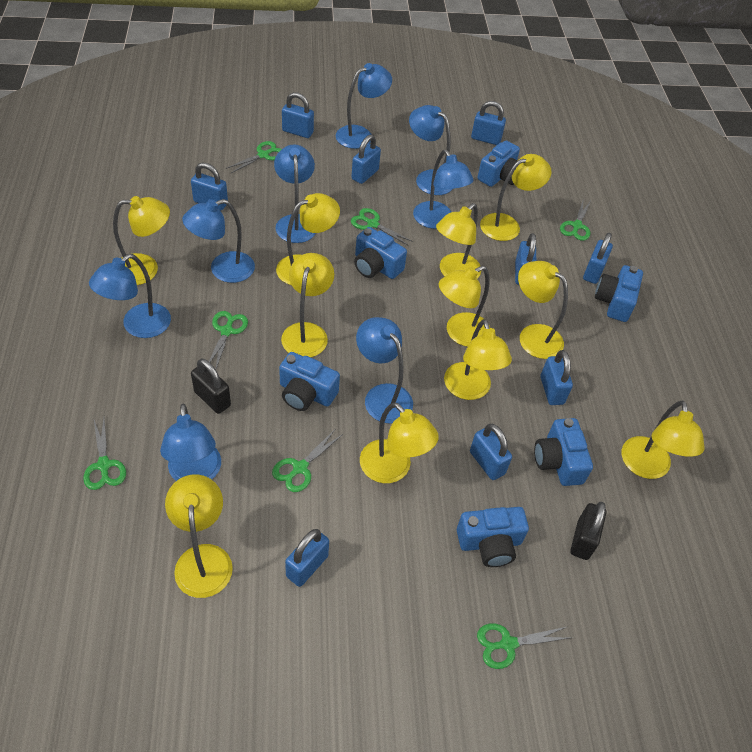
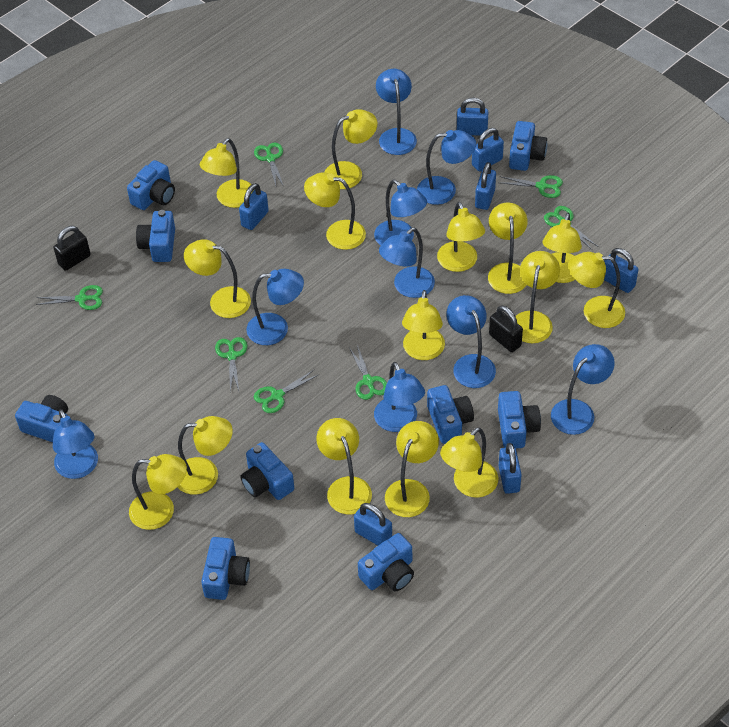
blue camera: [279,352,340,411] [354,227,407,279] [457,507,529,567] [478,141,520,187] [534,418,593,486] [595,265,643,322] = 6 -> [15,395,68,442] [127,160,175,210] [136,210,175,262] [201,537,250,600] [240,442,294,500] [358,533,414,591] [427,385,474,444] [498,391,541,449] [509,121,547,171] = 9
blue lamp: [89,254,171,338] [160,404,221,481] [182,199,255,283] [274,144,316,243] [336,63,392,149] [356,317,413,424] [409,105,452,195] [413,150,474,229] = 8 -> [53,409,98,479] [246,269,304,345] [374,180,427,246] [374,362,425,432] [376,69,417,155] [379,228,435,298] [417,130,476,205] [446,295,496,388] [551,344,615,435] = 9
blue padlock: [191,163,228,210] [282,92,314,138] [285,529,329,587] [352,135,381,184] [470,424,512,480] [471,101,506,145] [515,233,536,285] [541,350,573,405] [583,233,613,284] = 9 -> [239,183,269,230] [354,503,392,545] [457,97,488,136] [472,128,504,171] [475,162,496,210] [499,443,522,494] [604,248,638,293] = 7
yellow lamp: [113,196,170,285] [165,474,233,598] [276,193,340,285] [281,253,334,357] [360,402,439,483] [436,203,481,279] [439,266,490,347] [444,319,512,400] [480,154,551,241] [518,261,568,359] [622,400,704,479] = 11 -> [129,454,187,530] [178,416,233,495] [184,239,251,318] [200,138,255,208] [304,172,366,250] [317,418,372,514] [325,109,377,189] [385,421,439,517] [402,290,445,360] [437,202,485,272] [440,427,498,498] [488,202,528,294] [515,251,560,343] [542,213,582,283] [569,252,625,328] = 15

